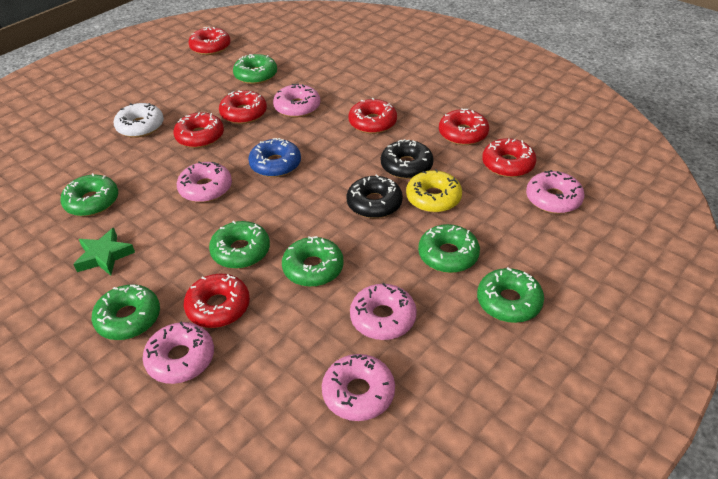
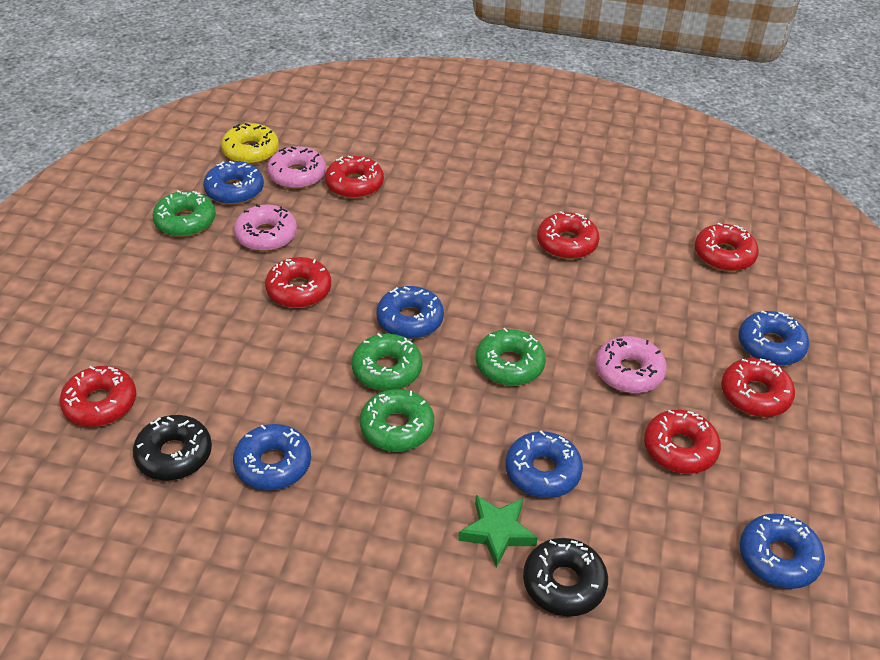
blue donut: [248,138,301,177] = 1 -> [203,161,264,205] [233,424,311,491] [377,286,444,339] [505,431,583,498] [739,311,809,366] [739,513,825,589] = 6
green donut: [60,173,118,216] [92,284,160,340] [209,221,270,269] [233,54,277,84] [282,236,344,287] [418,224,480,273] [477,267,544,323] = 7 -> [152,190,216,237] [352,333,423,391] [360,389,434,452] [476,328,546,386] = 4
pink donut: [143,322,214,384] [177,161,232,203] [273,83,320,118] [322,354,395,421] [350,283,417,340] [526,170,584,214] = 6 -> [234,204,297,252] [267,146,326,189] [595,336,667,393] = 3
white donut: [114,103,164,138] = 1 -> none = 0

